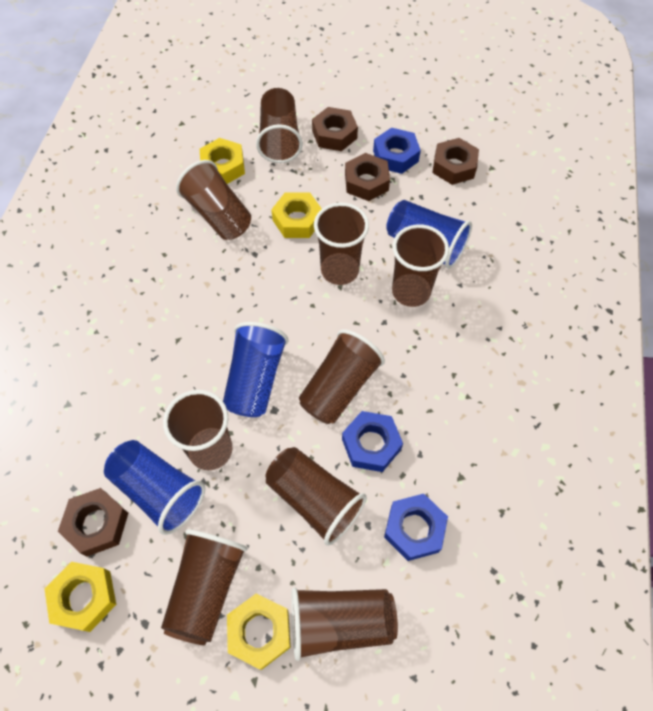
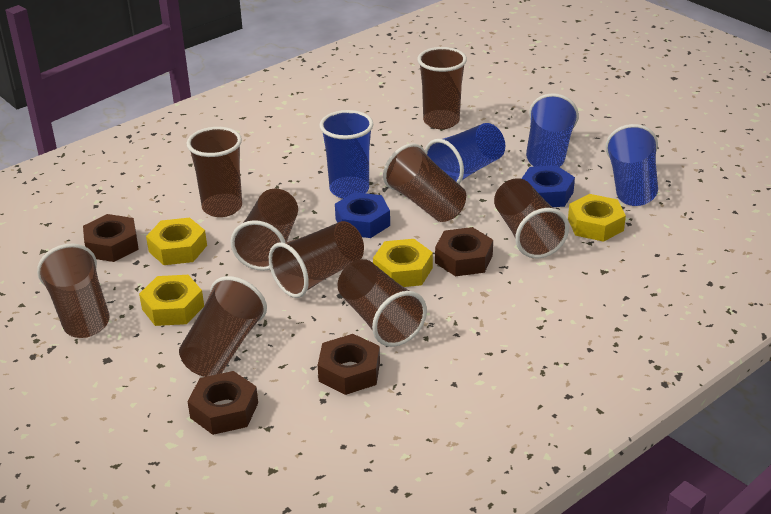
blue cup: [104,440,205,535] [223,322,288,417] [386,200,472,269] = 3 -> [320,110,373,199] [425,123,505,184] [526,93,579,167] [605,124,658,206] = 4
blue nut: [342,411,403,472] [373,127,421,174] [384,494,448,561] = 3 -> [335,192,390,238] [521,165,575,207] = 2

